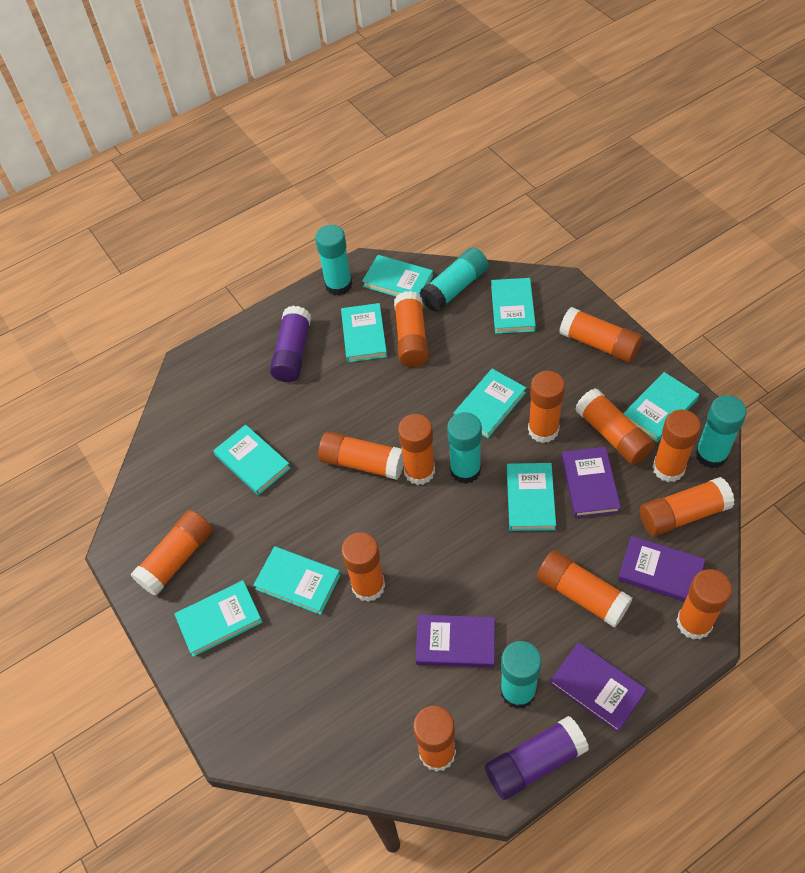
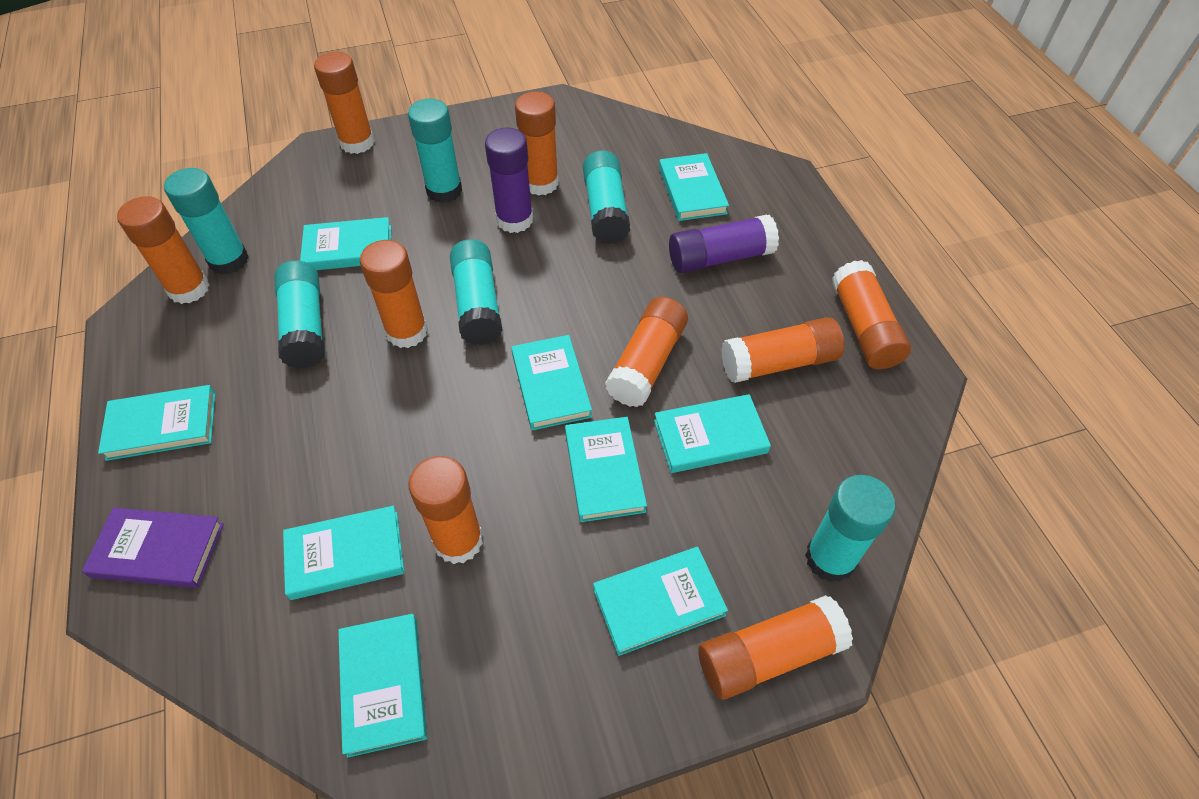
orange glue stick: [131,510,213,596] [318,431,404,480] [341,532,385,602] [394,291,429,367] [398,414,435,485] [413,706,456,772] [528,371,565,443] [537,550,633,627] [559,307,642,363] [575,388,655,465] [640,477,735,536] [652,409,701,482] [676,569,732,640] = 13 -> [117,196,210,304] [314,52,375,154] [360,240,428,348] [408,456,483,564] [515,91,559,196] [605,297,688,407] [698,595,853,699] [721,317,844,383] [832,260,911,369] = 9
purple book: [415,615,495,668] [550,642,647,732] [562,447,621,518] [618,536,706,602] = 4 -> [82,508,224,588] = 1
turquoise glue stick: [315,225,352,296] [419,248,489,312] [447,412,482,484] [500,641,542,709] [695,395,747,469] = 5 -> [164,168,249,275] [274,260,325,368] [408,99,462,203] [450,239,503,345] [583,150,630,244] [805,475,895,582] = 6

